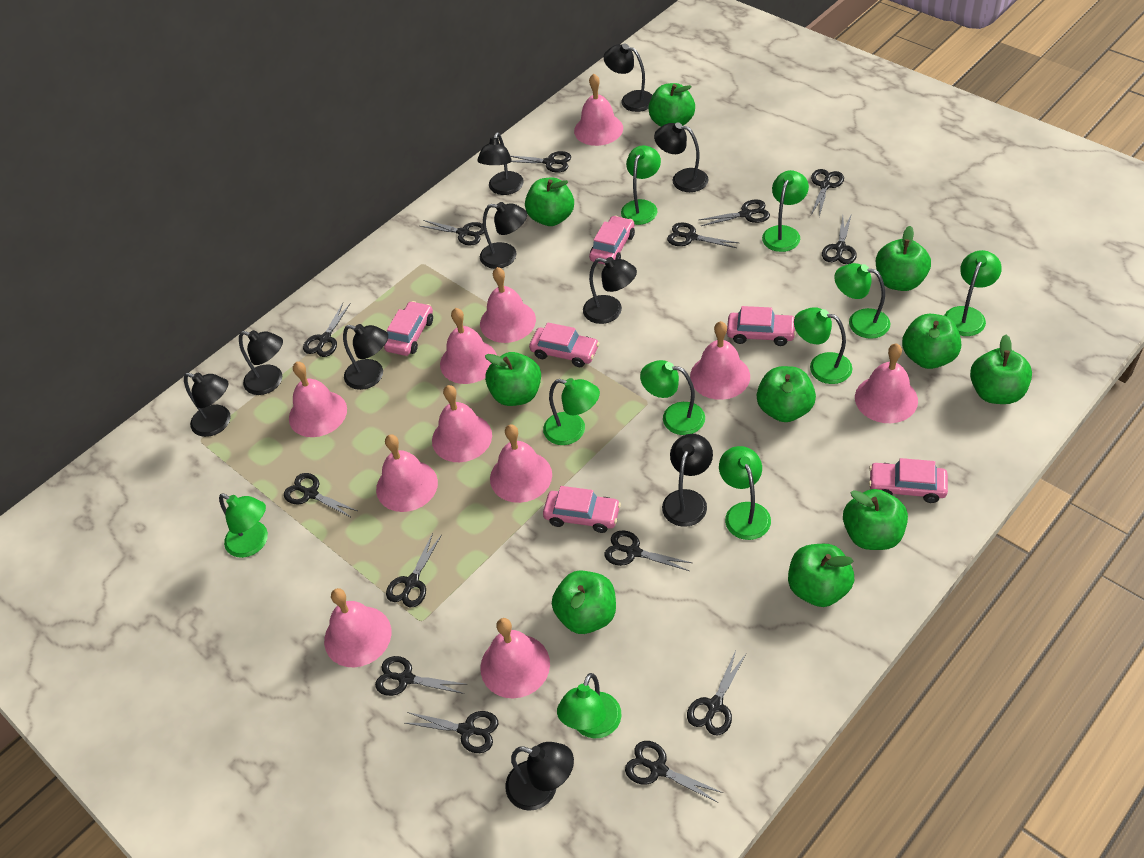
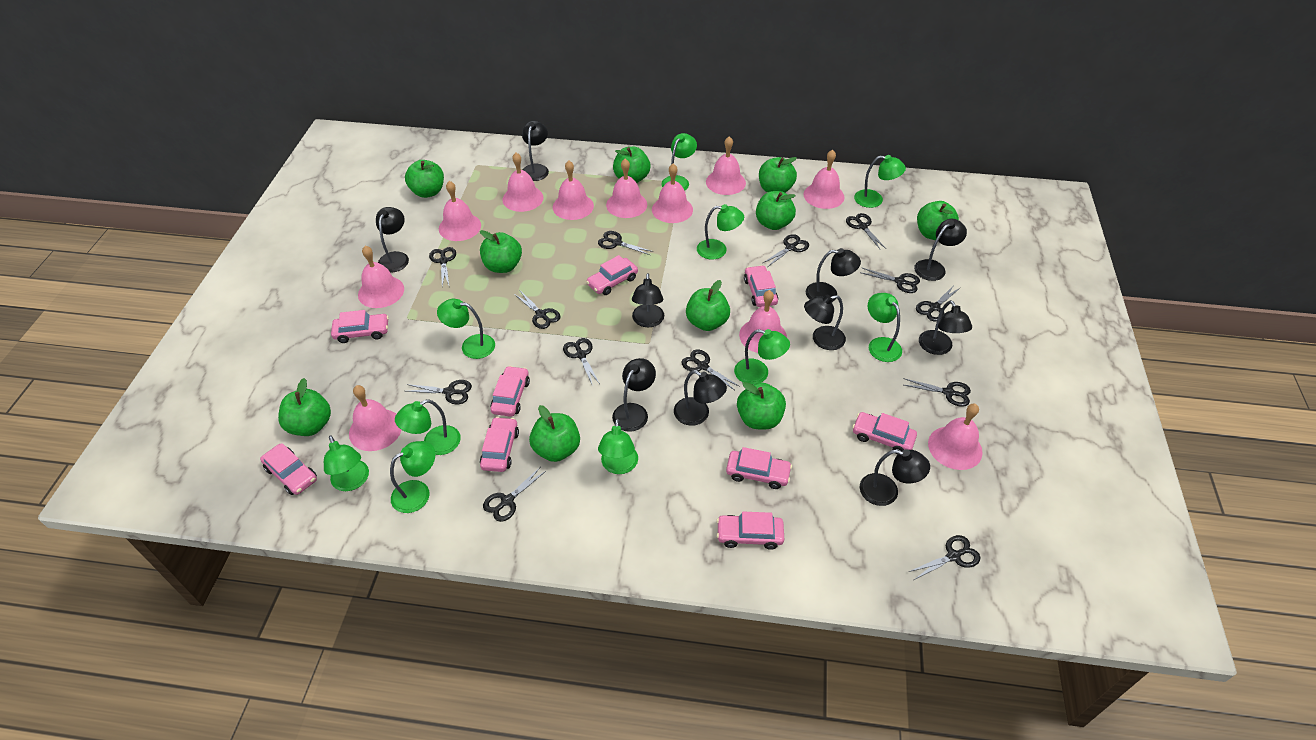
black scissors: [284,473,357,518] [303,303,351,357] [375,656,465,696] [386,533,442,607] [405,711,498,753] [420,220,484,245] [510,151,571,173] [605,530,692,571] [625,741,723,803] [667,222,739,248] [687,650,746,735] [699,199,770,226] [811,169,844,216] [822,216,857,264] = 14 -> [406,380,472,404] [429,247,456,286] [483,467,547,522] [514,291,561,329] [563,338,600,386] [598,231,653,255] [682,349,740,390] [763,234,809,266] [846,213,886,250] [860,268,920,293] [904,378,971,407] [909,535,981,580] [916,285,960,321] = 13
pink car: [384,301,433,356] [529,322,599,367] [543,486,621,533] [589,215,635,264] [727,306,796,346] [869,458,948,503] = 6 -> [260,443,317,495] [331,310,389,343] [480,417,519,472] [490,366,530,417] [586,255,638,295] [717,512,784,550] [726,447,792,489] [744,265,778,307] [852,412,917,454] = 9

